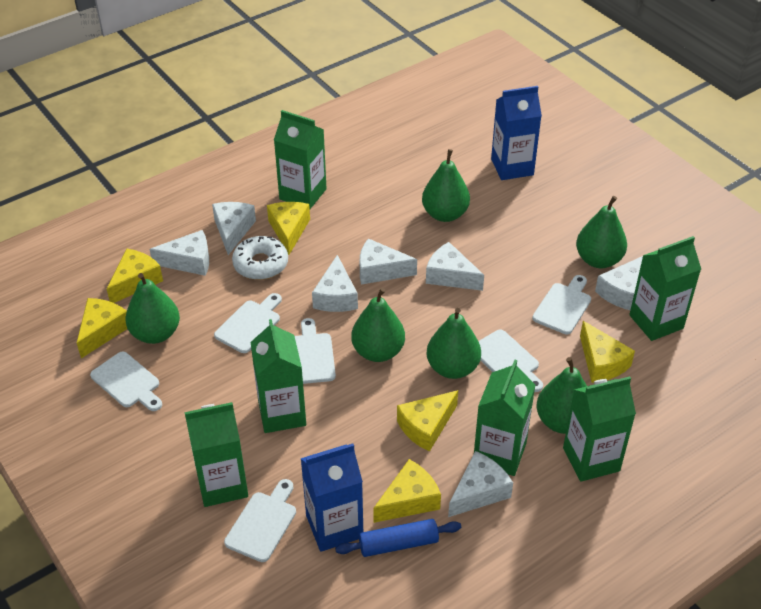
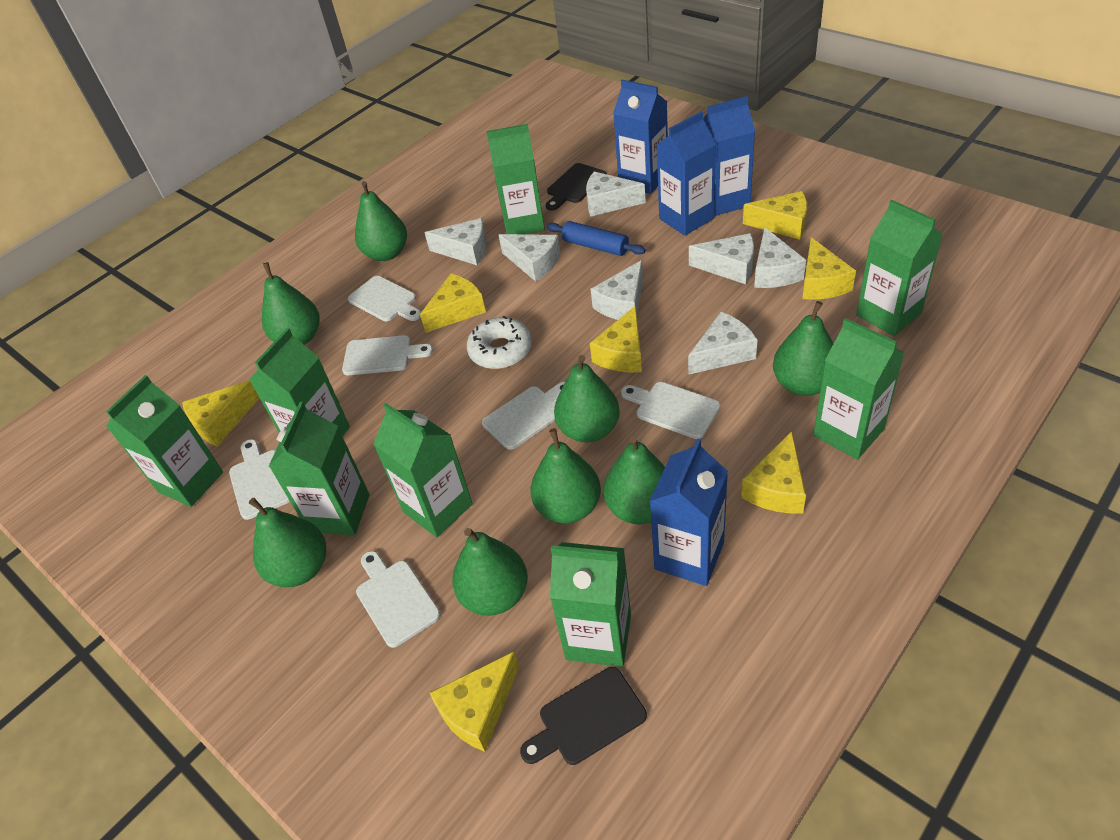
black cutting board: none = 0 -> [520,667,647,765] [546,163,607,211] = 2
blue carton: [301,443,363,552] [491,86,542,180] = 2 -> [613,80,668,194] [650,438,728,586] [657,111,716,236] [703,96,755,216] = 4
green carton: [185,402,248,507] [250,319,306,433] [274,110,327,209] [474,360,535,476] [563,376,636,482] [629,236,701,341] = 6 -> [106,375,223,507] [249,328,350,437] [269,402,370,535] [373,403,473,537] [487,124,545,234] [550,542,631,667] [813,318,905,460] [856,200,943,336] = 8
green pear: [125,273,180,344] [351,288,405,362] [422,149,470,222] [427,308,481,379] [537,357,587,434] [576,196,627,268] = 6 -> [249,498,326,587] [262,262,320,345] [355,181,407,261] [452,528,528,616] [530,428,601,523] [554,355,620,443] [604,436,665,525] [773,301,833,396] = 8
yellow cheese: [77,298,127,358] [107,249,163,303] [267,202,310,255] [373,459,441,523] [397,390,458,452] [580,321,635,383] = 6 -> [182,380,259,447] [420,274,486,333] [429,652,519,752] [590,306,642,372] [741,431,806,513] [743,191,807,240] [802,237,856,300] = 7

